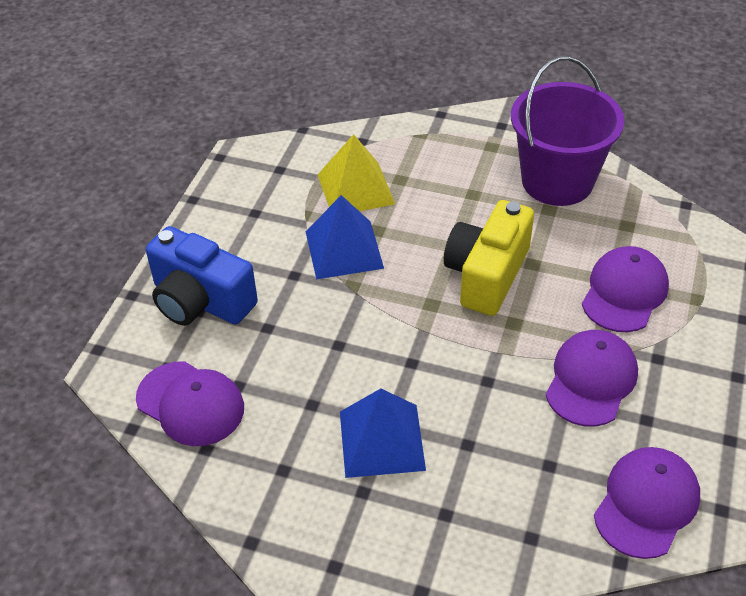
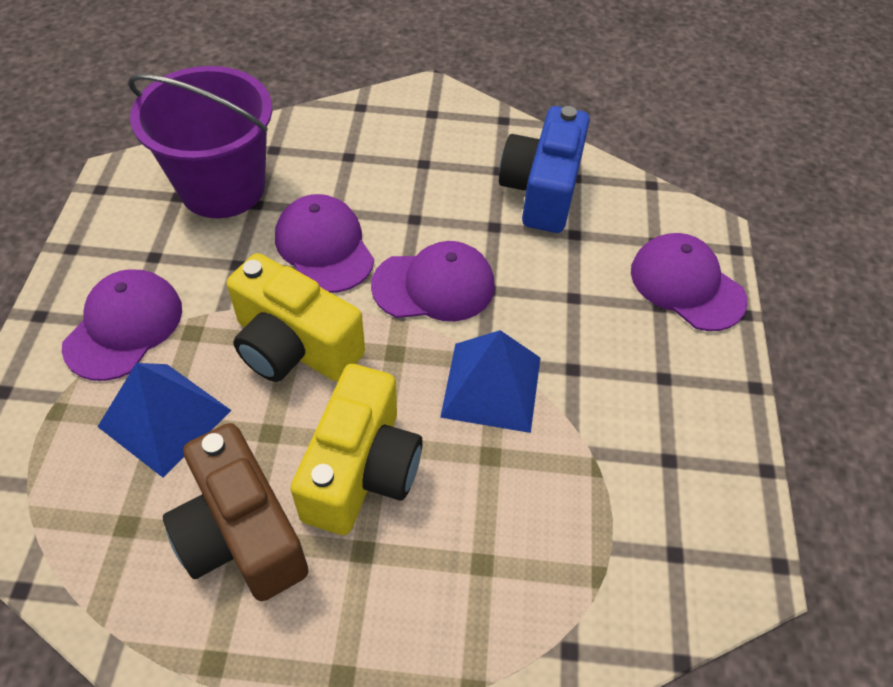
brown camera: none = 0 -> [163,423,309,601] = 1
yellow camera: [444,200,534,316] = 1 -> [227,253,365,382] [290,364,423,535] = 2
yellow pyramid: [318,134,395,211] = 1 -> none = 0

